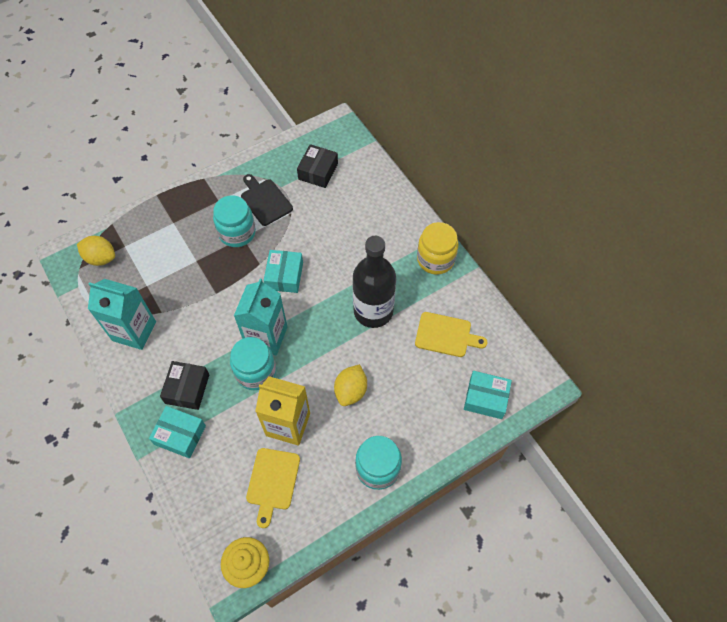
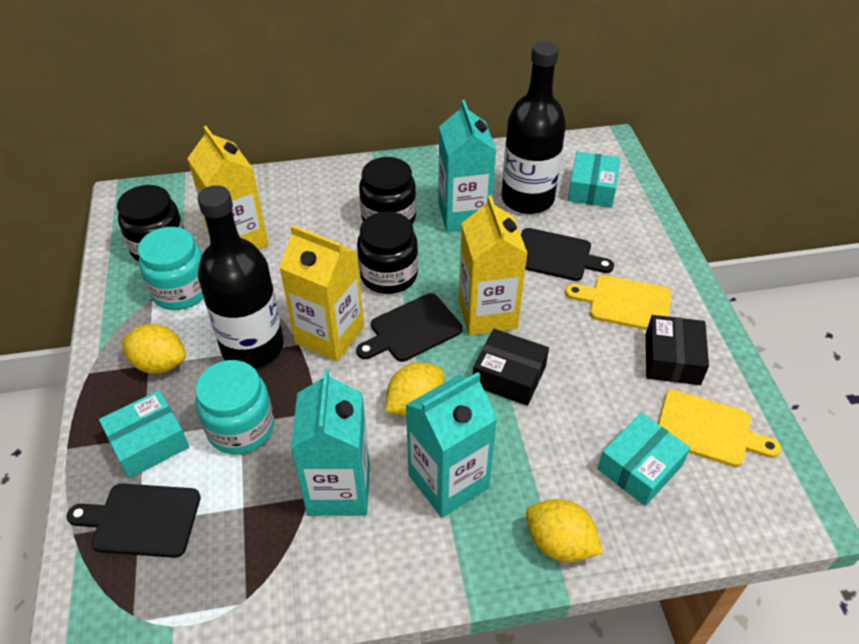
black bottle: [353,236,396,328] = 1 -> [198,185,284,368] [502,41,566,214] = 2
black cutting board: [241,174,293,226] = 1 -> [66,483,201,558] [356,293,463,362] [521,228,614,281] = 3
black jar: none = 0 -> [117,185,185,262] [357,212,418,294] [359,157,416,224] = 3
turquoise carton: [88,279,156,350] [234,279,287,356] = 2 -> [291,369,370,516] [406,372,497,518] [438,100,496,232] = 3
turquoise jar: [213,195,256,247] [230,337,276,390] [355,436,402,490] = 3 -> [138,227,204,310] [195,360,274,455] = 2
yellow carton: [255,376,310,446] = 1 -> [187,126,269,249] [279,225,364,361] [459,195,528,336] = 3
yellow cupcake: [221,537,269,588] = 1 -> none = 0
yellow jar: [417,222,458,275] = 1 -> none = 0
yellow lemon: [77,236,115,266] [334,364,367,406] = 2 -> [121,324,186,374] [386,362,444,416] [526,499,603,562] = 3

